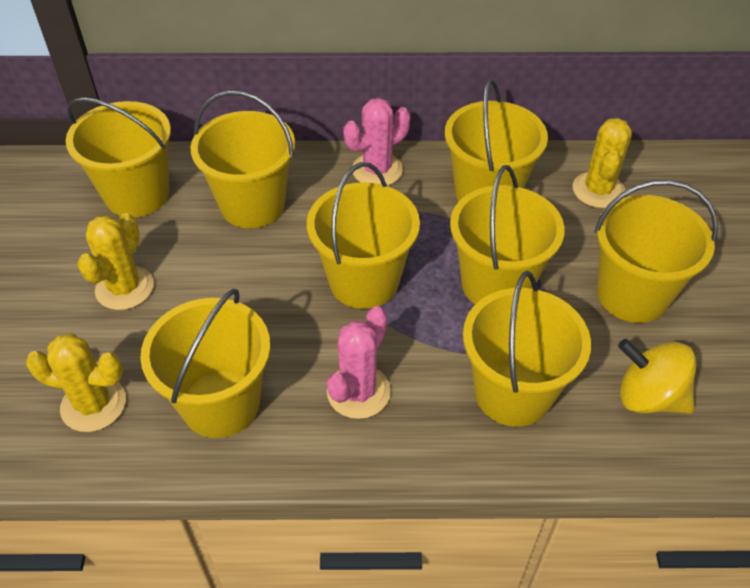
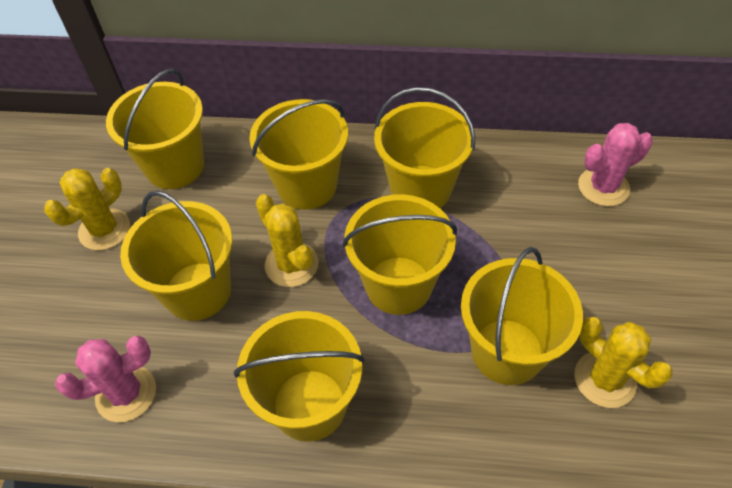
yellow bucket: [66,98,171,217] [140,289,270,438] [190,90,295,228] [307,162,420,309] [445,78,548,202] [450,165,565,304] [463,271,591,427] [594,180,718,323] = 8 -> [106,69,204,189] [120,190,233,321] [234,311,365,441] [249,99,348,209] [342,194,457,315] [374,87,475,208] [461,247,583,385] = 7
yellow spinning top: [618,339,696,414] = 1 -> none = 0

